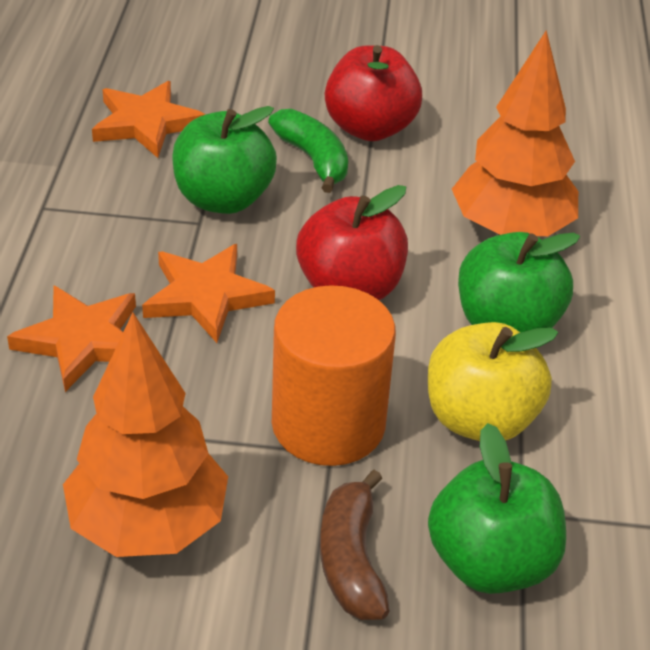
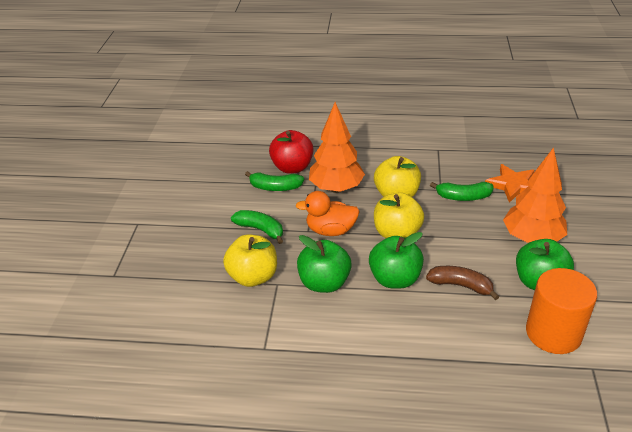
green banana: [268,109,348,193] = 1 -> [231,210,283,244] [245,171,304,191] [430,182,493,201] = 3
orange duck: none = 0 -> [295,191,360,236] = 1
orange star: [7,286,136,392] [92,81,206,158] [142,244,275,343] = 3 -> [485,164,534,203] = 1
red apple: [296,185,408,300] [325,45,422,141] = 2 -> [269,130,314,174] = 1
yellow apple: [428,322,558,441] = 1 -> [223,235,277,287] [374,156,421,197] [374,192,424,238] = 3

